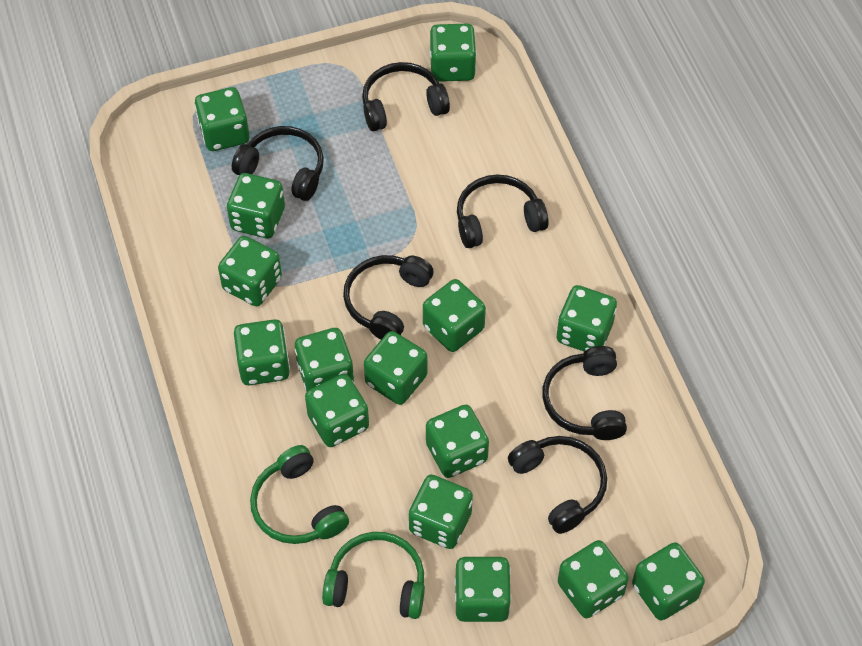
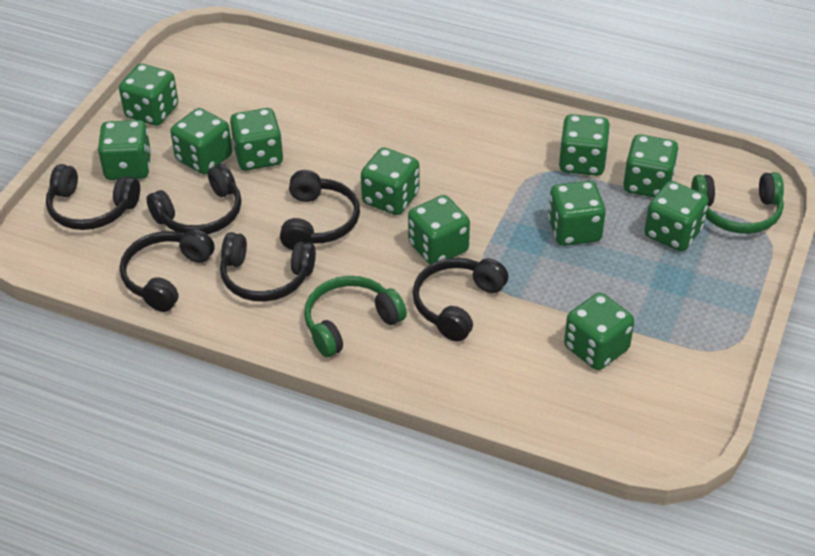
green dice: [195,87,250,151] [218,236,282,306] [227,173,285,238] [234,319,290,385] [295,328,354,392] [305,374,369,447] [364,331,427,405] [409,475,473,549] [423,279,486,352] [426,405,489,478] [429,24,477,82] [455,557,511,622] [557,285,617,352] [558,540,629,618] [632,542,705,620] = 15 -> [98,120,151,180] [119,64,178,126] [170,108,232,174] [230,108,283,171] [361,148,419,215] [408,195,470,265] [548,181,606,246] [559,114,610,176] [564,293,634,370] [623,134,679,197] [644,181,709,251] = 11

